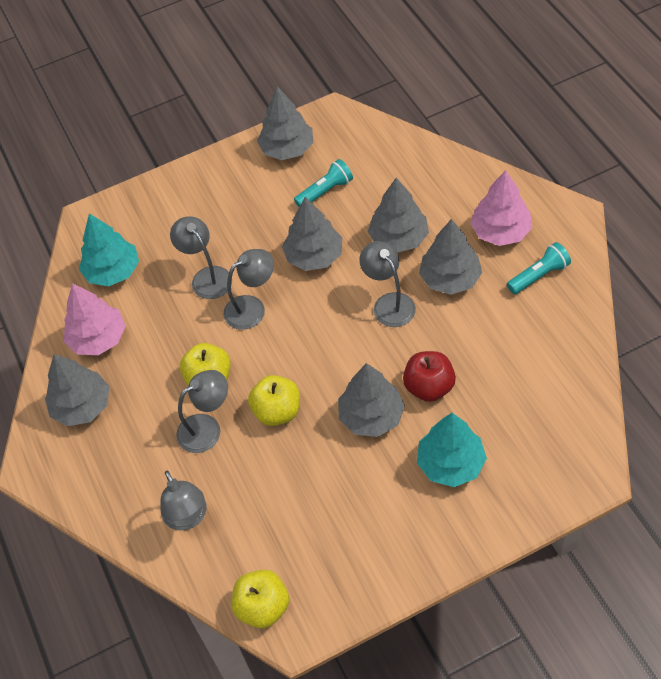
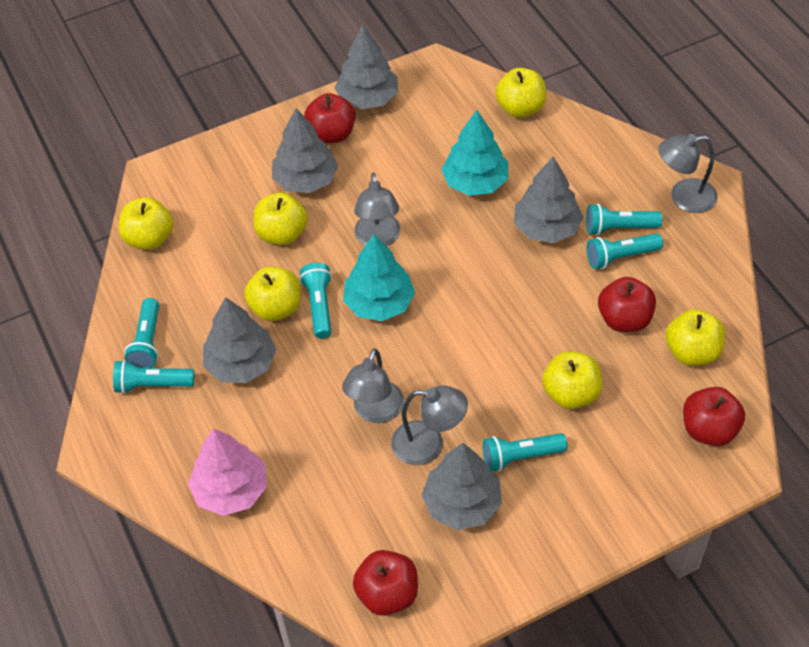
grey lamp: [160,471,207,531] [170,216,232,299] [176,370,228,453] [224,249,274,330] [359,241,416,327] = 5 -> [342,349,404,423] [354,173,400,246] [391,385,468,465] [658,134,718,213] = 4
grey tree: [45,354,110,426] [257,86,313,160] [282,197,342,271] [338,363,405,437] [368,178,429,253] [419,219,482,295] = 6 -> [203,297,277,383] [272,108,338,193] [335,24,398,109] [421,443,502,530] [514,157,583,243] = 5
pink tree: [64,283,126,355] [471,170,532,246] = 2 -> [188,428,267,516] = 1
red apple: [403,351,456,402] = 1 -> [304,93,355,143] [353,550,418,616] [598,277,656,332] [683,387,745,446] = 4
turquoise flashlight: [294,159,353,207] [507,242,571,294] = 2 -> [113,360,194,394] [124,298,159,368] [299,263,332,338] [483,433,568,472] [586,204,662,236] [587,233,663,269] = 6
yellow apple: [180,343,231,385] [232,570,289,628] [248,375,300,426] = 3 -> [119,197,173,250] [244,267,301,321] [254,192,308,245] [495,68,546,118] [542,351,602,409] [665,309,725,366] = 6

